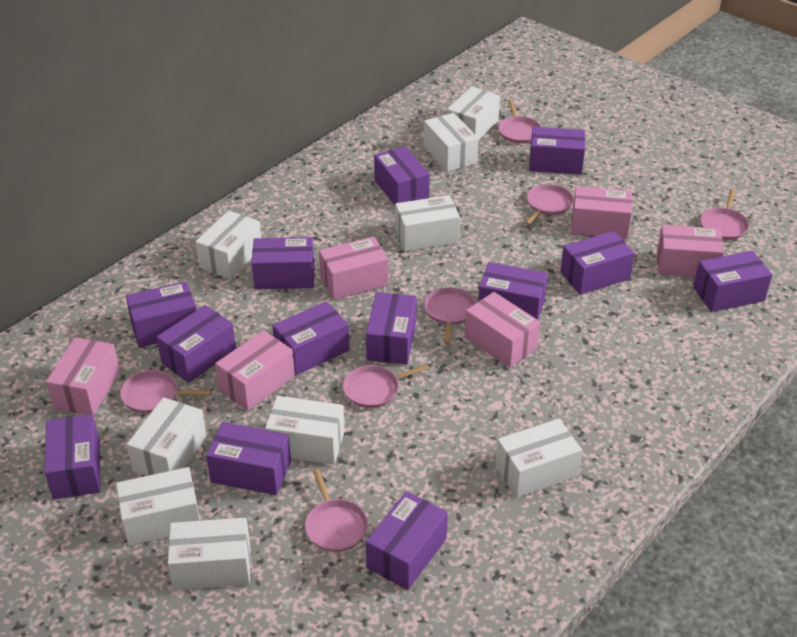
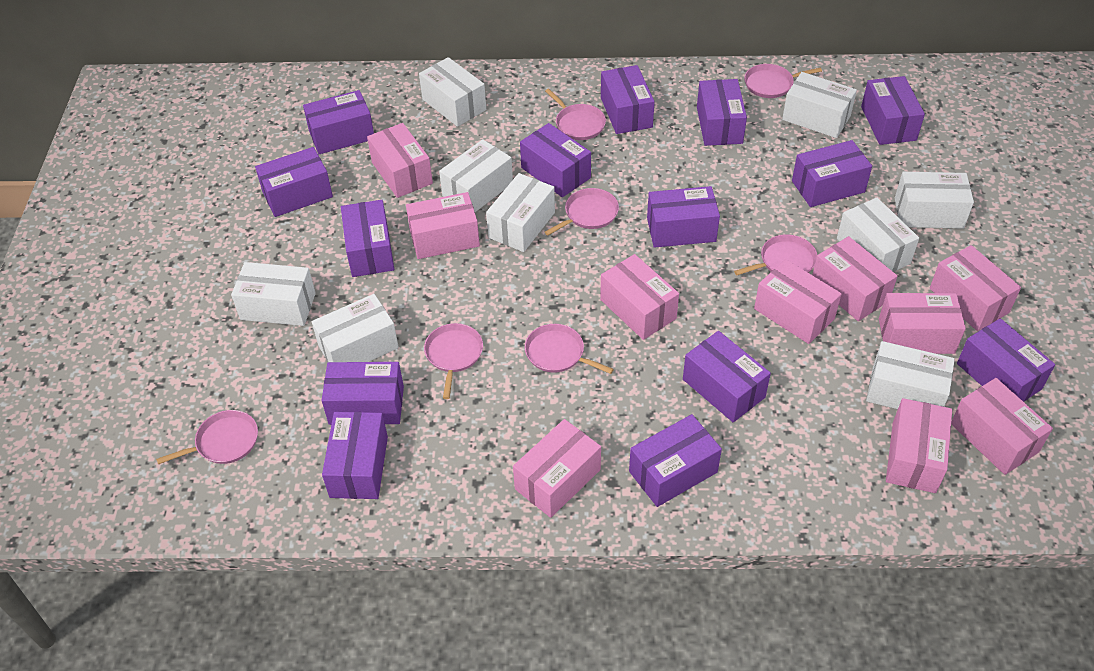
pink box: [46,337,120,416] [215,330,295,411] [319,236,389,300] [465,292,540,368] [571,186,632,239] [657,225,724,277] = 6 -> [367,123,433,198] [406,192,480,259] [513,419,601,518] [600,254,679,340] [754,259,842,344] [813,236,897,321] [879,293,966,354] [886,398,952,493] [930,245,1021,331] [951,378,1053,475] = 10
purple box: [45,414,101,499] [126,281,196,348] [157,305,236,383] [206,422,291,495] [252,237,314,289] [272,301,350,375] [366,292,417,365] [366,491,448,590] [374,146,430,205] [478,262,548,320] [529,127,585,175] [560,231,635,295] [693,251,772,312] = 13 -> [255,147,333,217] [303,90,374,154] [321,362,404,425] [322,412,388,499] [341,200,394,277] [520,123,591,197] [601,65,655,134] [629,414,722,507] [647,186,720,248] [683,331,771,423] [697,79,747,146] [792,140,872,207] [861,76,925,145] [957,318,1055,402] = 14

